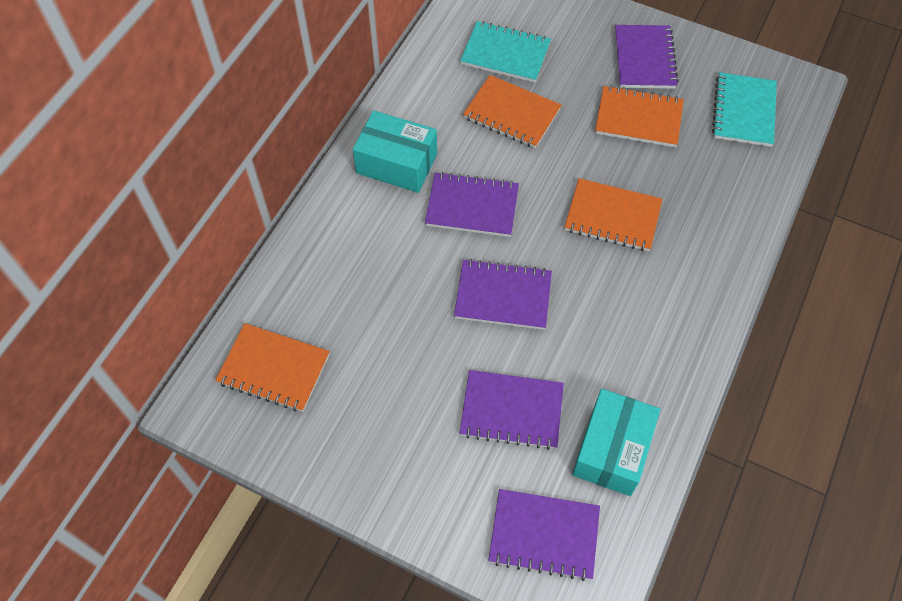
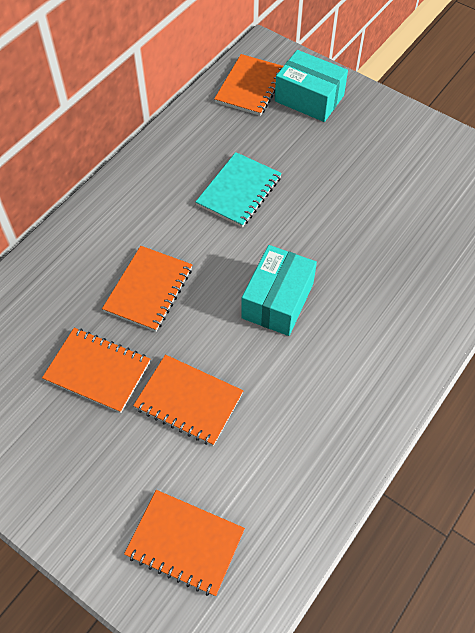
orange notebook: [215,323,330,412] [463,75,561,148] [565,178,662,251] [595,85,684,147] = 4 -> [42,328,150,413] [102,246,192,332] [124,490,245,596] [133,355,243,446] [214,54,283,116] = 5
purple notebook: [425,172,519,237] [454,259,552,330] [460,370,564,450] [488,489,600,581] [615,25,679,89] = 5 -> none = 0
turquoise notebook: [460,21,551,83] [712,72,777,147] = 2 -> [196,152,282,227] = 1

